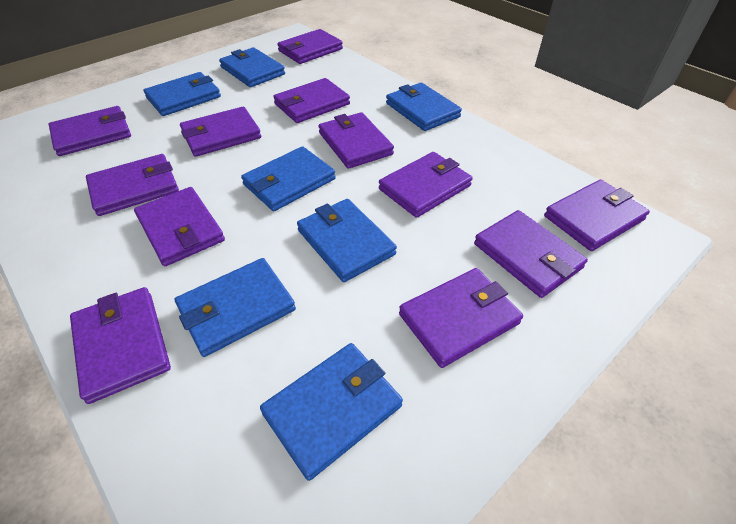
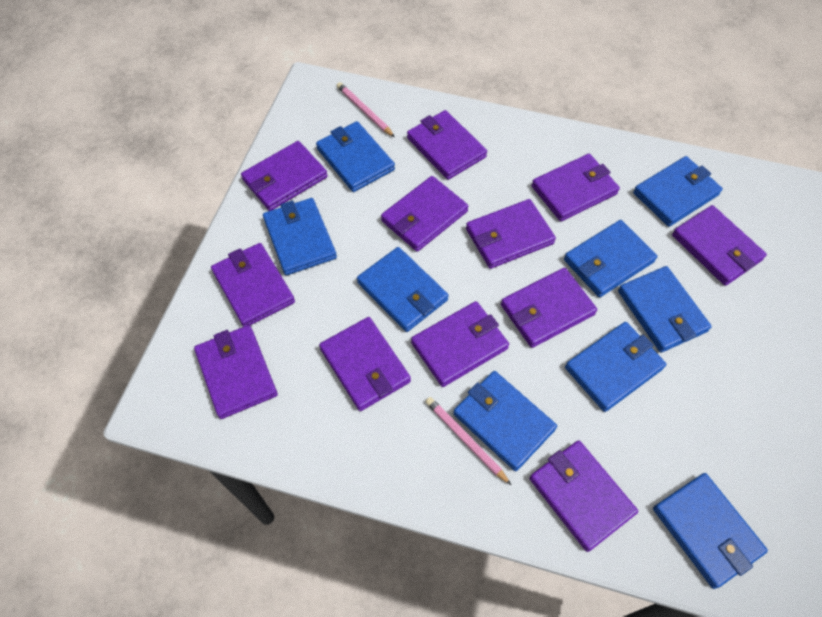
blue wallet: [143,72,221,116] [175,258,296,357] [219,47,285,87] [241,146,336,211] [260,343,403,481] [297,199,397,282] [386,82,462,131] = 7 -> [263,198,337,275] [316,121,395,192] [357,247,449,332] [453,371,557,471] [564,220,657,297] [565,322,666,412] [618,266,712,352] [633,156,723,227] [653,473,768,589] = 9
pink pencil: none = 0 -> [337,82,395,137] [426,397,511,485] = 2

